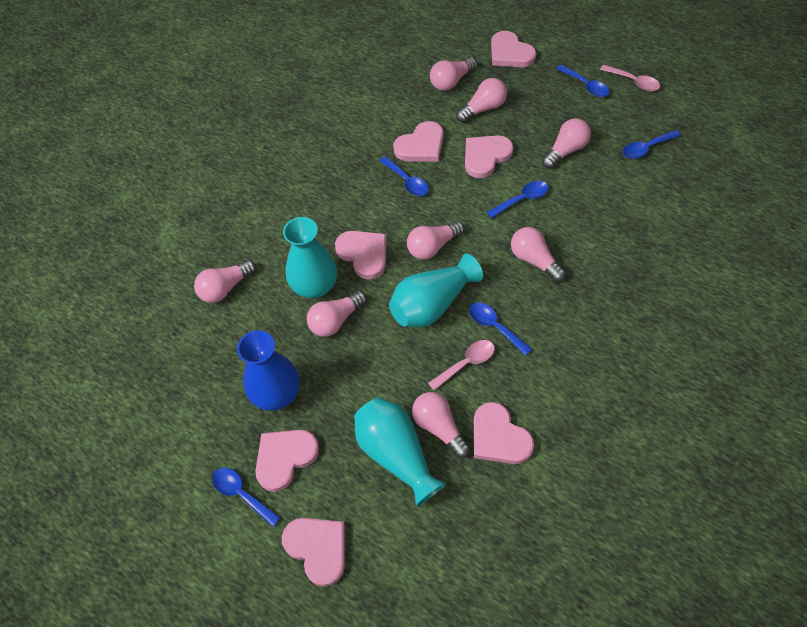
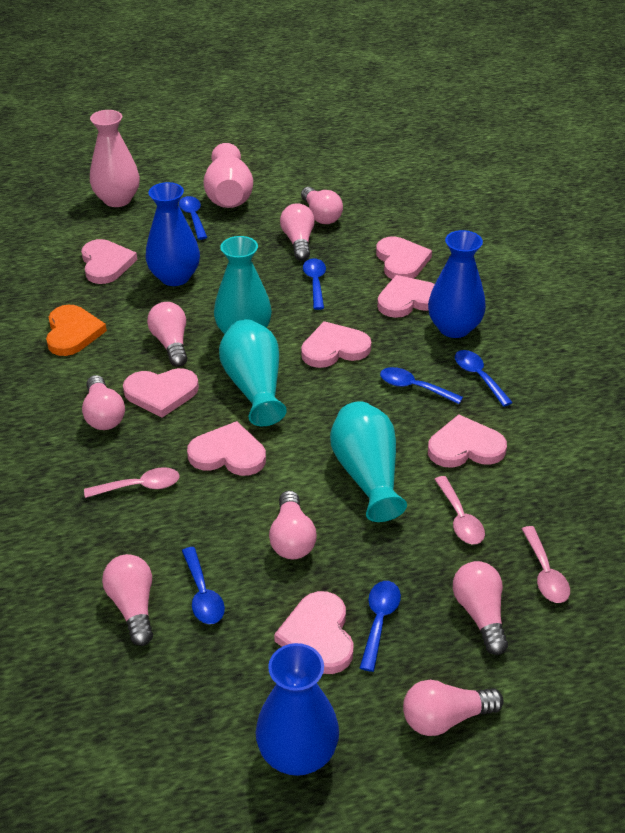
blue vase: [237,330,300,411] = 1 -> [146,182,200,286] [255,643,339,776] [428,230,486,338] = 3
orange heart: none = 0 -> [46,305,107,356] = 1
pink heart: [255,430,319,492] [282,518,345,587] [335,231,387,280] [393,121,444,161] [465,135,513,178] [474,402,534,464] [491,31,536,67] = 7 -> [81,239,137,284] [123,368,199,418] [187,421,266,476] [274,591,354,674] [301,321,371,368] [376,237,432,279] [377,275,435,318] [428,414,507,468] = 8
pink spoon: [428,340,495,391] [600,65,660,91] = 2 -> [84,467,180,498] [434,476,485,544] [522,526,570,603] = 3
pink vase: none = 0 -> [90,110,140,207] [203,143,253,208] = 2

